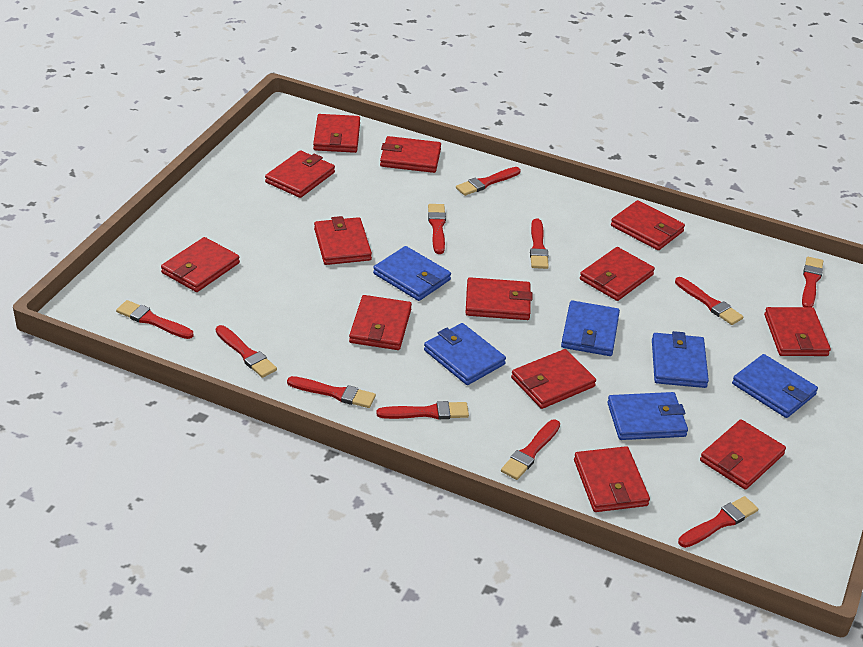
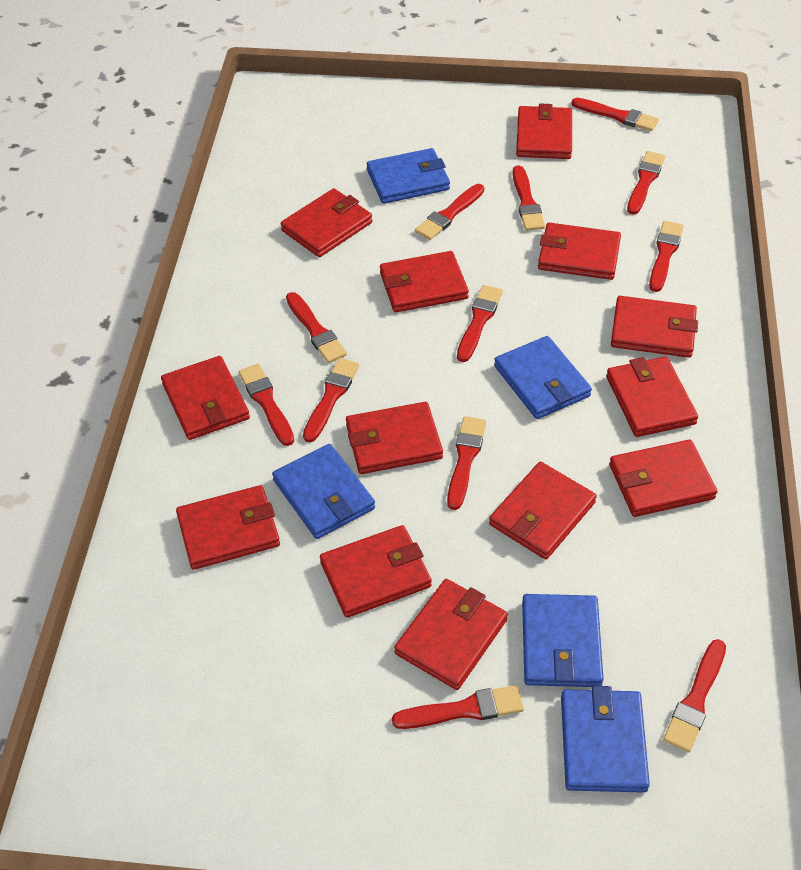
blue wallet: [373,246,451,301] [424,323,506,385] [561,300,620,356] [607,392,688,440] [652,331,709,388] [732,354,818,418] = 6 -> [272,444,375,539] [367,148,450,204] [494,336,592,419] [522,594,604,687] [561,686,650,793] = 5
red brush: [116,300,194,339] [216,325,277,378] [287,376,376,408] [377,401,469,419] [428,204,446,254] [456,167,520,196] [501,420,560,480] [530,218,549,269] [675,277,743,325] [678,496,758,548] [802,257,823,307] = 11 -> [239,364,294,446] [286,292,347,363] [303,358,359,443] [392,685,524,729] [415,184,484,240] [447,416,486,510] [457,285,503,362] [512,165,545,231] [572,98,659,131] [627,151,665,215] [649,221,684,292] [663,639,726,753] = 12

